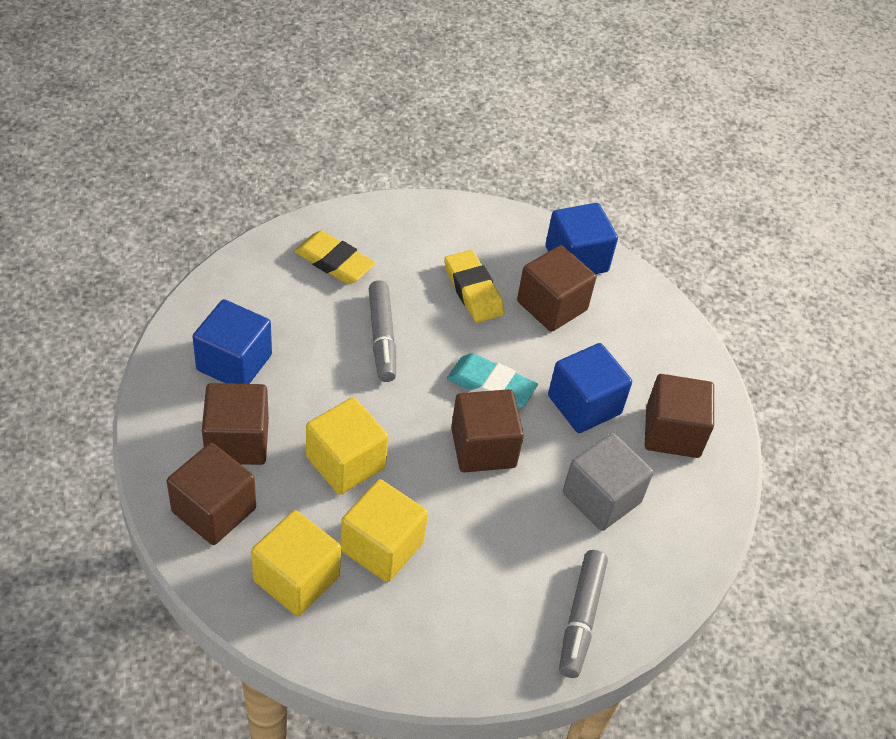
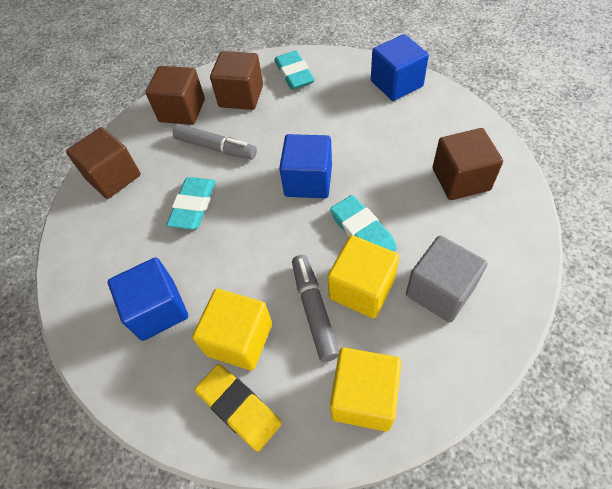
brown cube: [167,443,256,545] [202,383,269,465] [451,389,524,472] [517,245,596,332] [645,374,714,458] = 5 -> [66,127,141,199] [146,66,205,125] [210,51,263,110] [433,128,503,200] = 4
turquoise eraser: [447,353,538,409] = 1 -> [166,177,216,230] [274,51,315,90] [330,195,397,251] = 3
yellow eraser: [294,230,375,284] [444,250,505,323] = 2 -> [195,364,282,452] = 1

